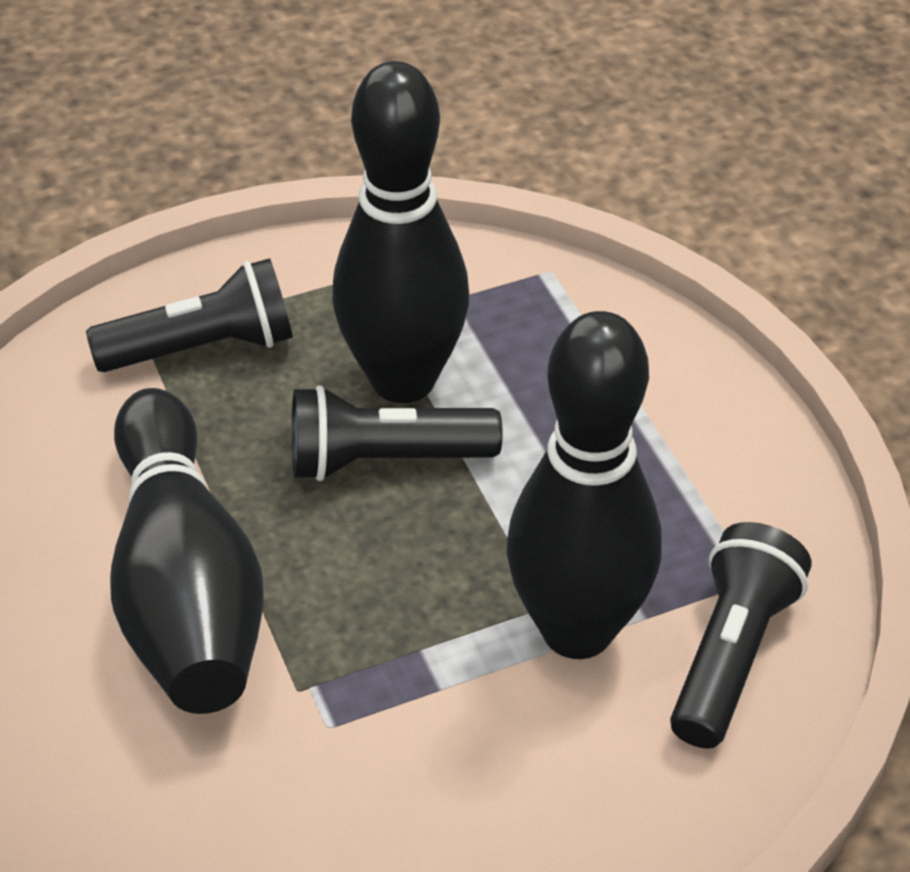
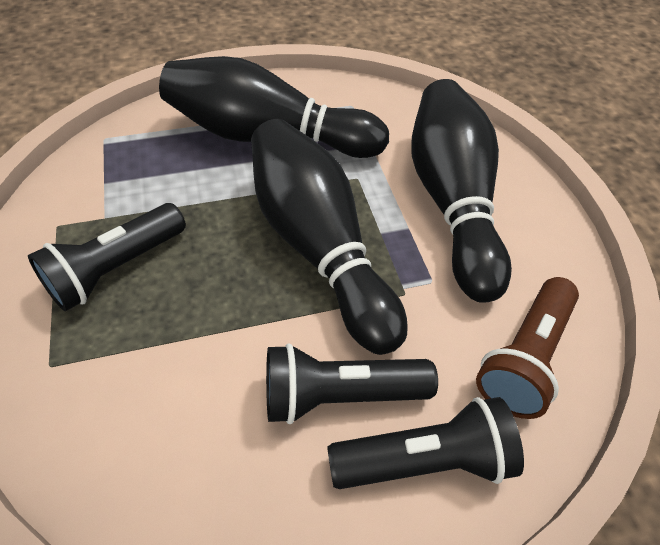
brown flashlight: none = 0 -> [476,277,579,419] = 1

